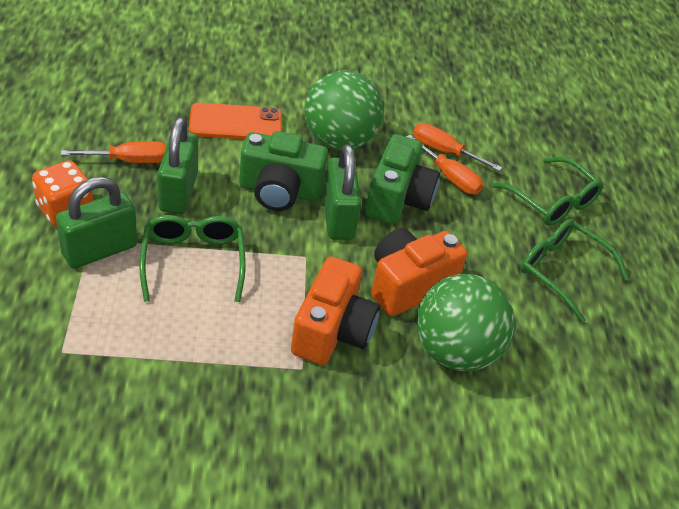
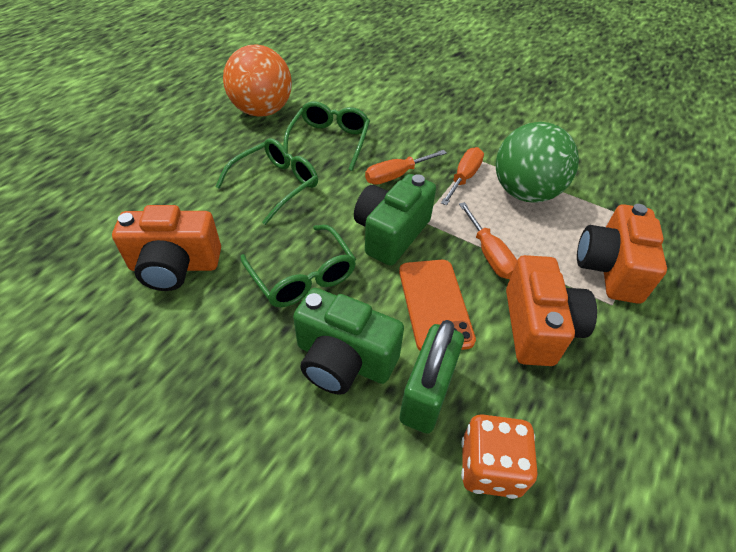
green ball: [304,70,384,150] [416,274,515,371] = 2 -> [496,122,579,202] = 1
green padlock: [56,177,137,268] [158,117,198,214] [323,144,361,240] = 3 -> [399,320,464,434] = 1
orange ball: none = 0 -> [223,44,292,117] = 1
orange camera: [291,257,380,365] [371,228,467,316] = 2 -> [112,205,221,291] [506,255,597,366] [577,204,667,304] = 3

